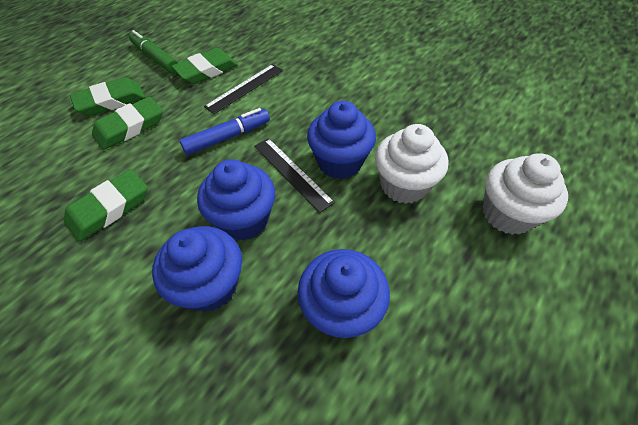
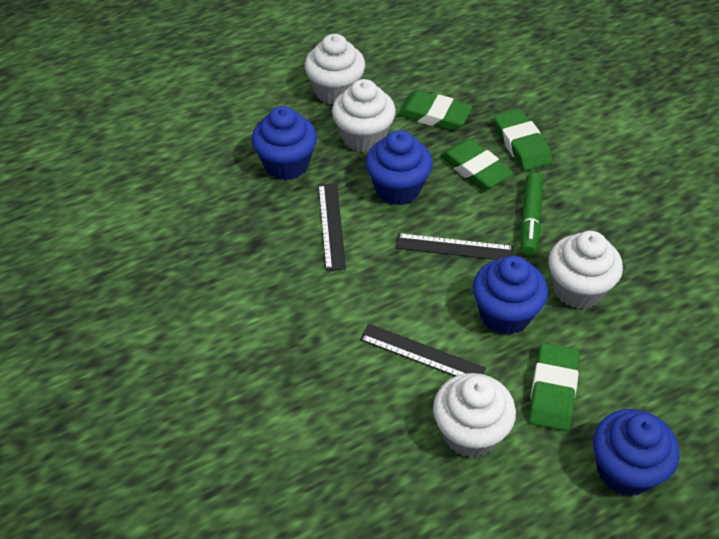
black ruler: [204,64,283,114] [254,138,335,213] = 2 -> [318,183,346,271] [360,324,486,376] [396,233,514,260] = 3
blue marker: [180,108,270,155] = 1 -> none = 0
white cupcake: [375,124,448,204] [483,153,568,235] = 2 -> [305,34,365,105] [332,79,396,152] [433,373,516,458] [549,231,623,309] = 4

